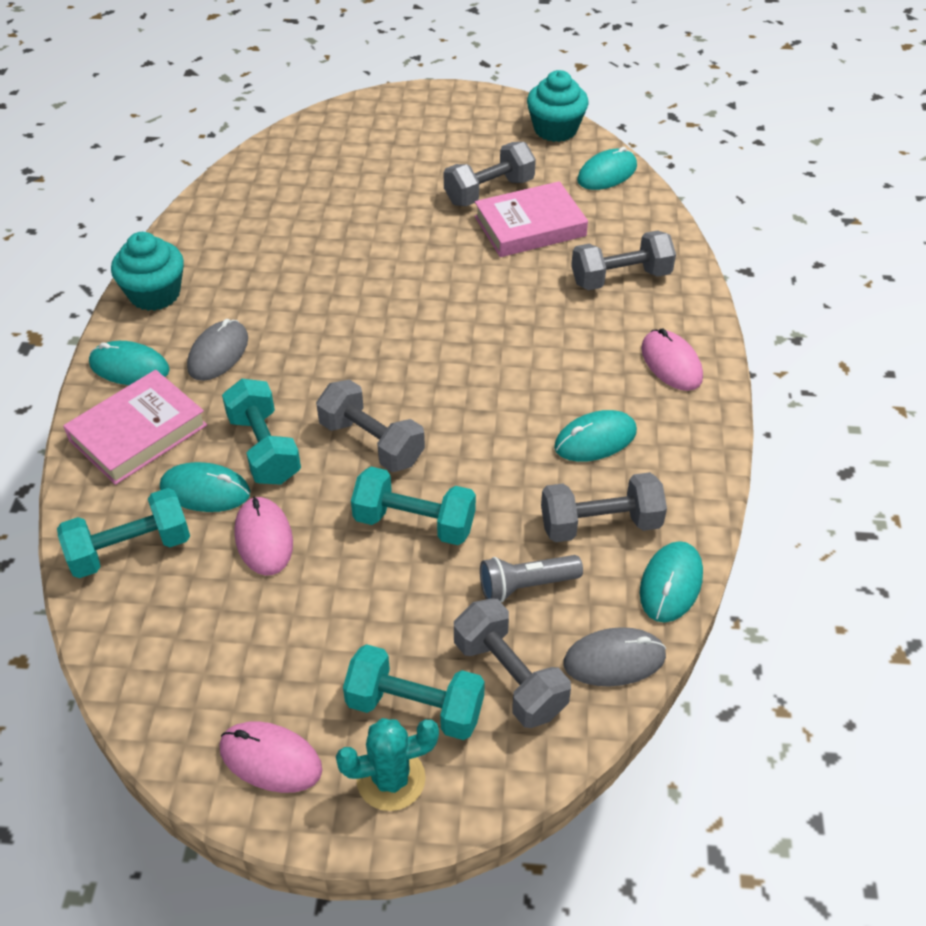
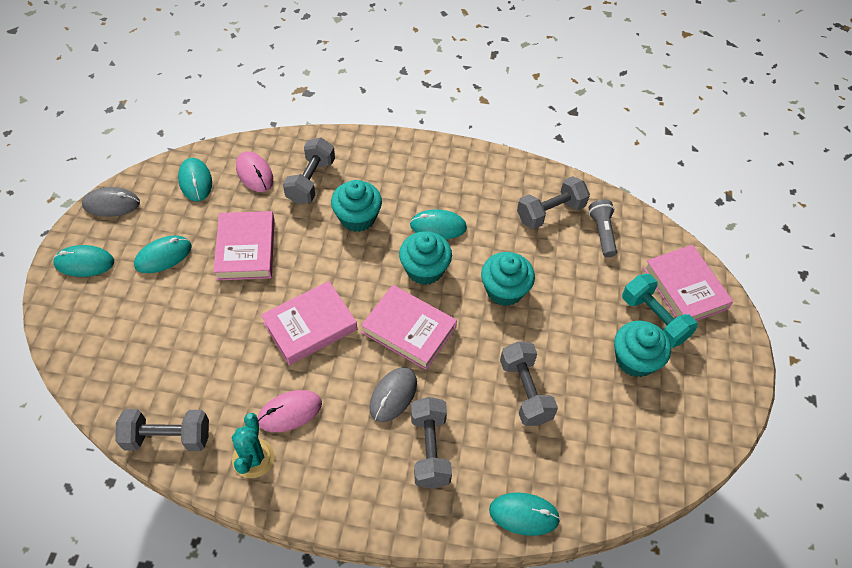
pink book: [63,370,207,485] [475,181,588,257] = 2 -> [213,211,275,280] [261,281,357,365] [361,285,457,370] [643,245,733,321] = 4
pink mouse: [219,721,322,793] [234,496,293,576] [641,329,703,391] = 3 -> [236,151,273,192] [258,390,322,432] = 2
turquoise cupcake: [111,232,184,311] [527,70,588,142] = 2 -> [331,180,382,232] [399,231,452,285] [481,252,535,306] [614,321,671,377] = 4
turquoise dumbbell: [57,488,190,578] [222,379,301,485] [343,644,485,740] [351,467,476,545] = 4 -> [622,274,698,348] = 1

